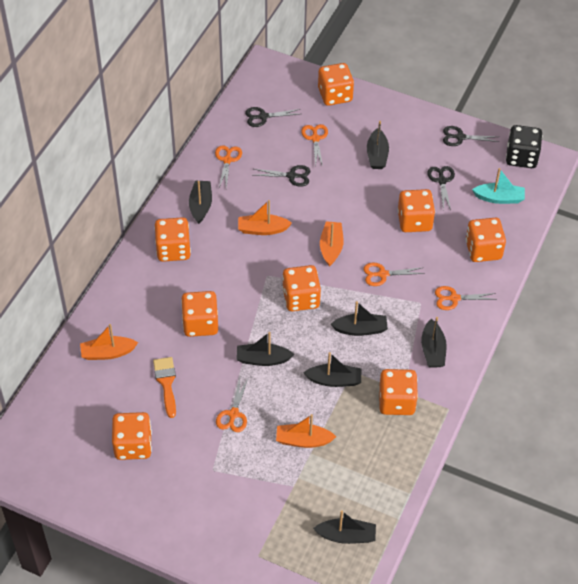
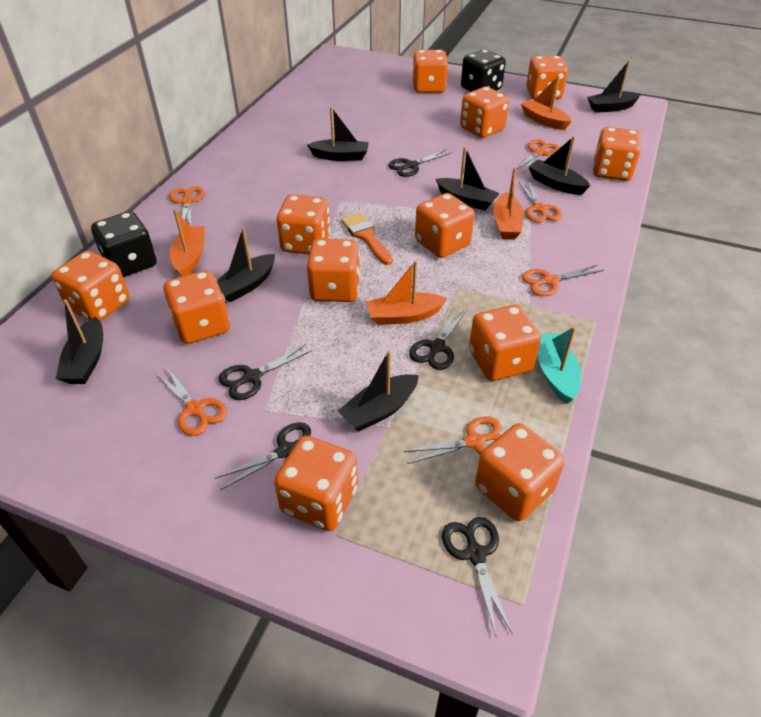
black dice: [506,125,542,168] = 1 -> [91,211,157,277] [461,49,506,92] = 2
black scissors: [245,107,300,127] [254,165,310,187] [427,166,455,211] [443,126,499,146] = 4 -> [214,422,311,490] [218,344,312,400] [388,150,452,177] [409,307,467,370] [442,517,512,636] = 5
orange dice: [112,412,152,460] [154,217,191,262] [181,291,218,337] [282,265,321,311] [318,63,354,106] [379,369,418,415] [398,189,435,232] [466,218,506,262] = 8 -> [52,251,130,321] [163,270,230,344] [274,436,358,531] [277,195,330,254] [306,239,360,302] [412,50,448,93] [415,193,475,258] [460,87,509,138] [469,305,541,381] [475,423,565,521] [526,56,568,99] [593,127,641,181] = 12
orange scissors: [215,145,242,189] [216,379,248,432] [301,124,328,167] [363,263,425,286] [435,286,497,310] = 5 -> [155,366,227,436] [169,186,205,226] [403,416,502,464] [516,139,560,173] [518,179,562,223] [522,265,604,296] = 6

